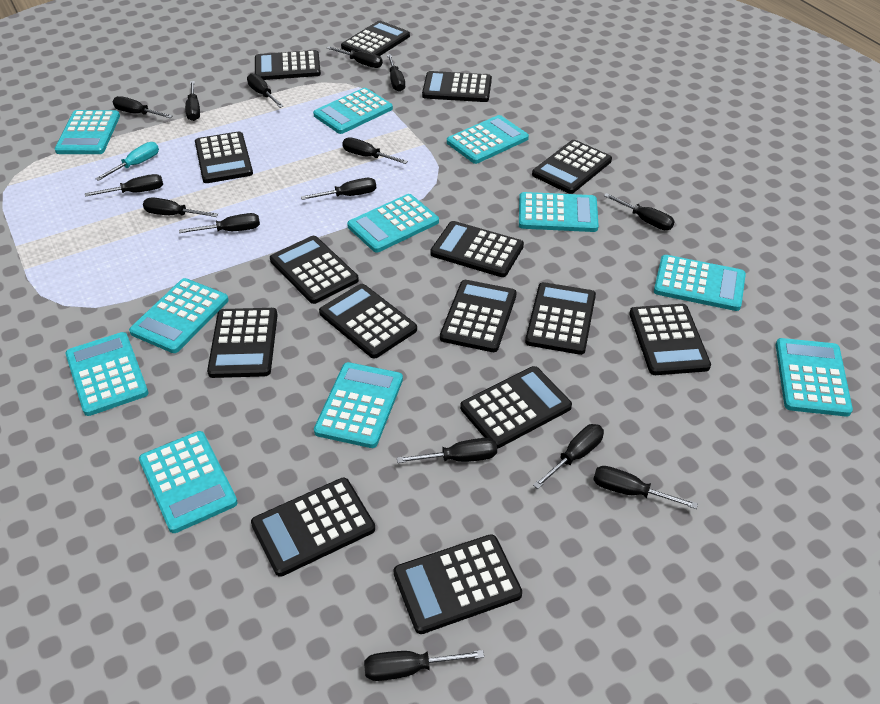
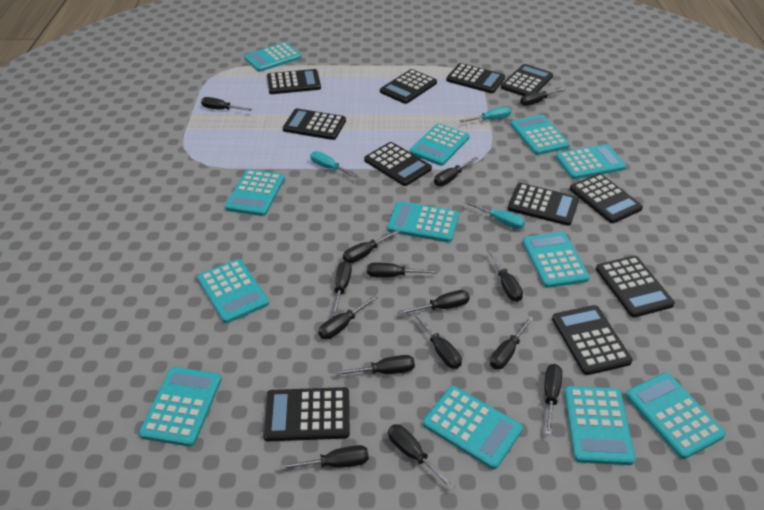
black calculator: [195,131,253,183] [207,308,278,378] [251,478,375,577] [255,50,321,80] [270,236,359,304] [319,284,417,358] [341,21,410,56] [393,534,522,634] [422,71,492,102] [430,221,524,277] [440,280,517,352] [460,366,572,449] [525,282,596,355] [532,140,612,194] [629,304,711,375] = 15 -> [263,387,350,441] [267,69,321,94] [283,109,346,140] [364,142,432,186] [380,69,437,104] [446,63,505,93] [501,64,553,96] [508,183,579,226] [552,305,632,375] [570,173,643,223] [596,256,675,317] = 11
turquoise calculator: [55,110,120,154] [65,332,148,416] [129,278,229,353] [139,431,238,533] [313,88,393,134] [314,362,403,448] [347,194,439,253] [447,115,529,164] [519,192,599,232] [654,255,746,311] [776,338,853,416] = 11 -> [139,367,222,447] [197,259,269,323] [225,169,284,216] [244,42,302,72] [387,201,459,243] [410,123,470,166] [423,386,523,469] [511,115,570,155] [522,232,590,288] [555,144,626,179] [564,386,635,465] [625,373,726,459] = 12
turquoise screwdriver: [95,142,159,181] = 1 -> [310,151,359,178] [460,107,511,123] [465,201,525,229] = 3

